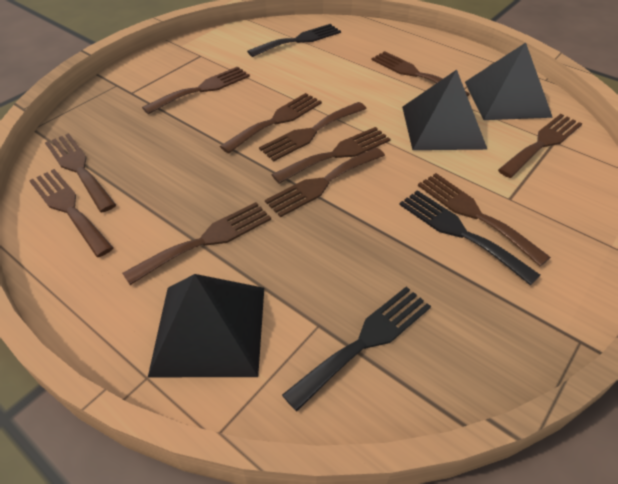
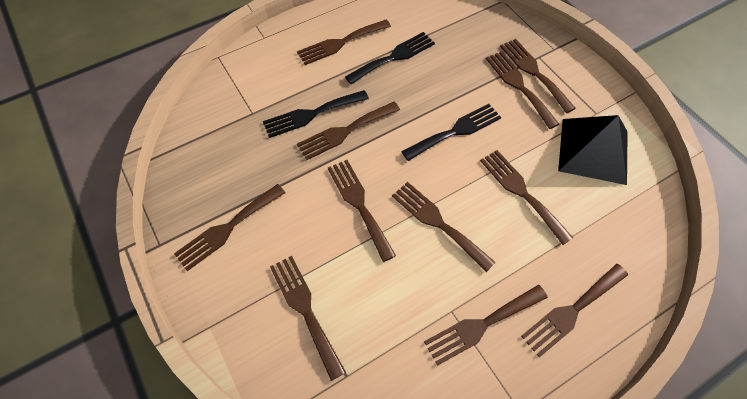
black pyramid: [148,274,264,377] [402,70,488,150] [465,43,553,120] = 3 -> [558,115,628,185] = 1

